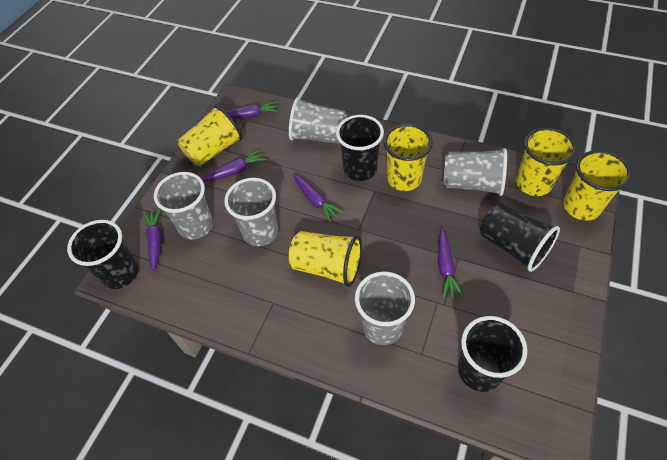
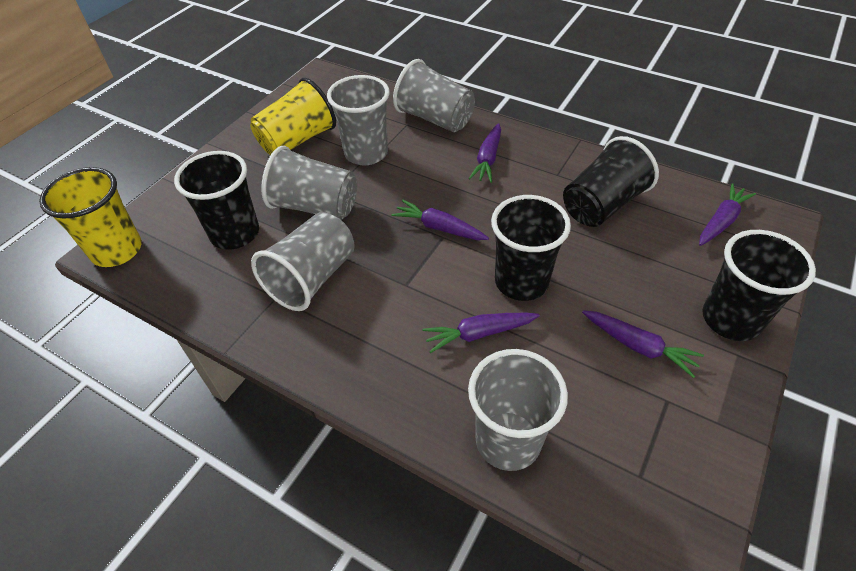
yellow cup: [178,105,242,166] [289,231,362,287] [383,124,433,191] [516,128,577,196] [563,150,632,221] = 5 -> [39,167,142,267] [250,78,336,155] = 2

